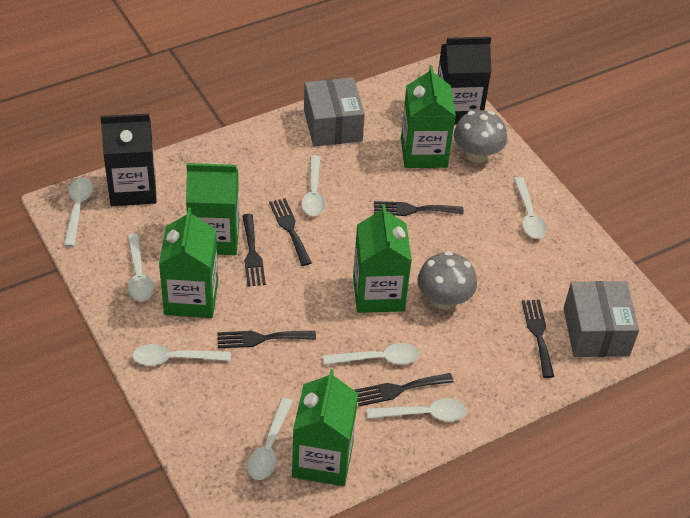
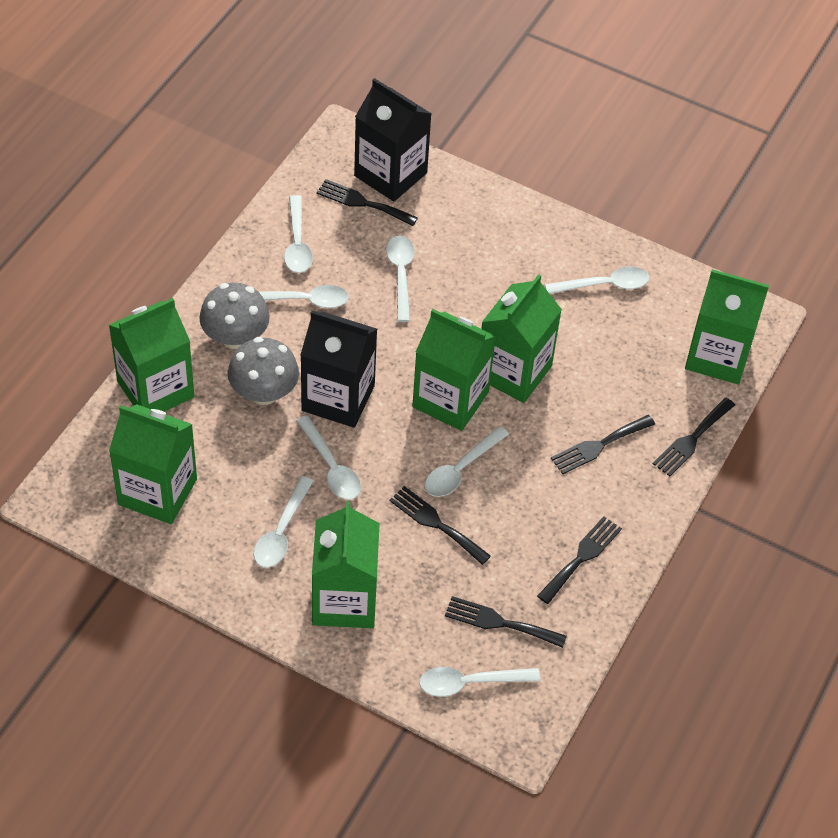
green carton: [159,208,218,318] [186,163,239,255] [292,369,358,486] [353,204,412,313] [401,65,456,168] = 5 -> [109,298,194,412] [109,405,197,524] [312,501,380,628] [412,309,496,431] [482,274,562,403] [685,269,769,384] = 6
grey box: [304,77,365,147] [563,281,639,357] = 2 -> none = 0

